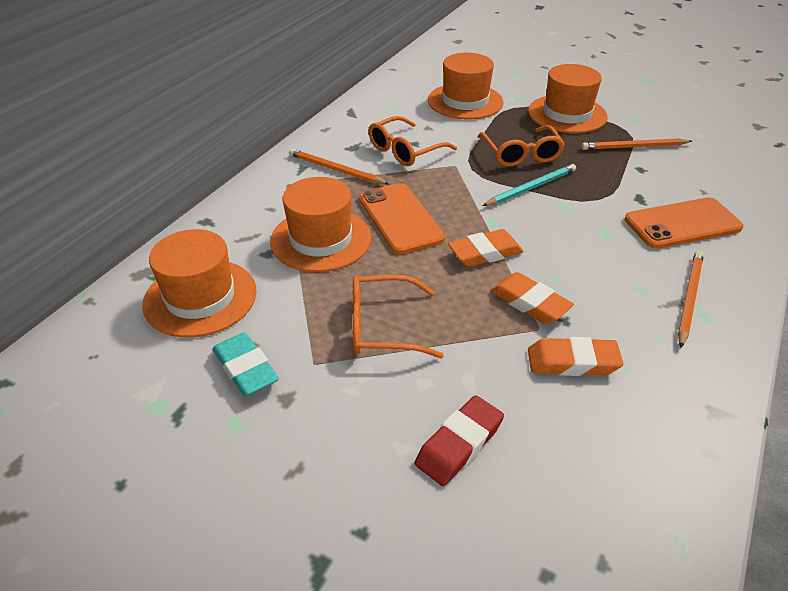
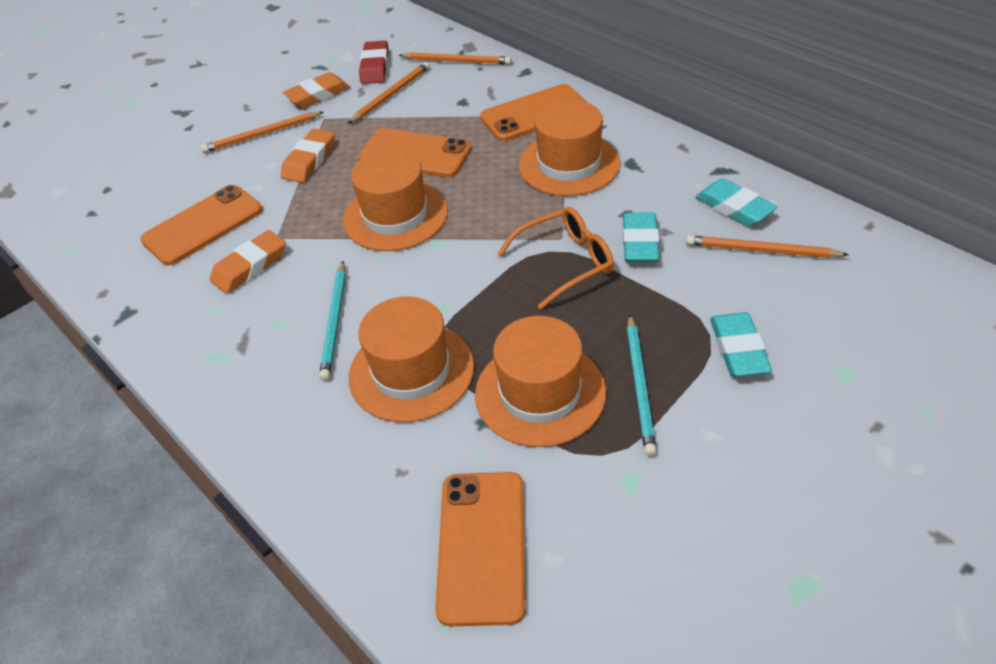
orange glasses: [353,275,444,358] [369,116,457,166] [478,125,565,167] = 3 -> [497,207,614,309] = 1
orange pencil: [289,149,389,185] [582,138,692,150] [678,251,704,348] = 3 -> [201,112,323,153] [348,62,430,124] [399,52,511,65] [686,235,849,258] = 4
orange phone: [359,183,445,254] [625,197,743,249] = 2 -> [140,185,262,265] [358,128,472,177] [435,472,525,626] [480,84,586,141] = 4
turquoise eraser: [213,333,279,396] = 1 -> [623,213,660,262] [695,178,777,226] [710,312,772,376] = 3
turquoise pencil: [482,164,576,206] = 1 -> [319,261,346,381] [627,315,657,456] = 2

